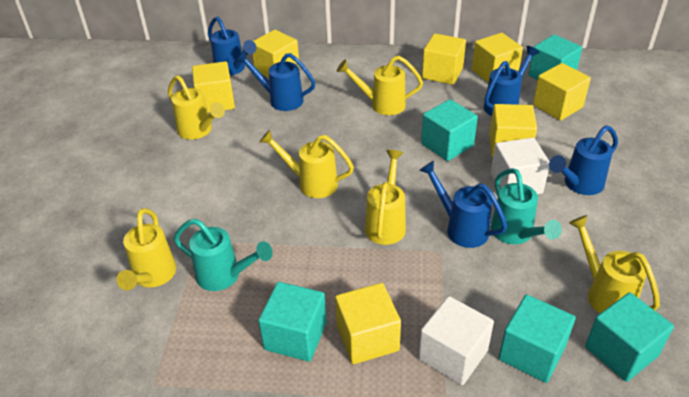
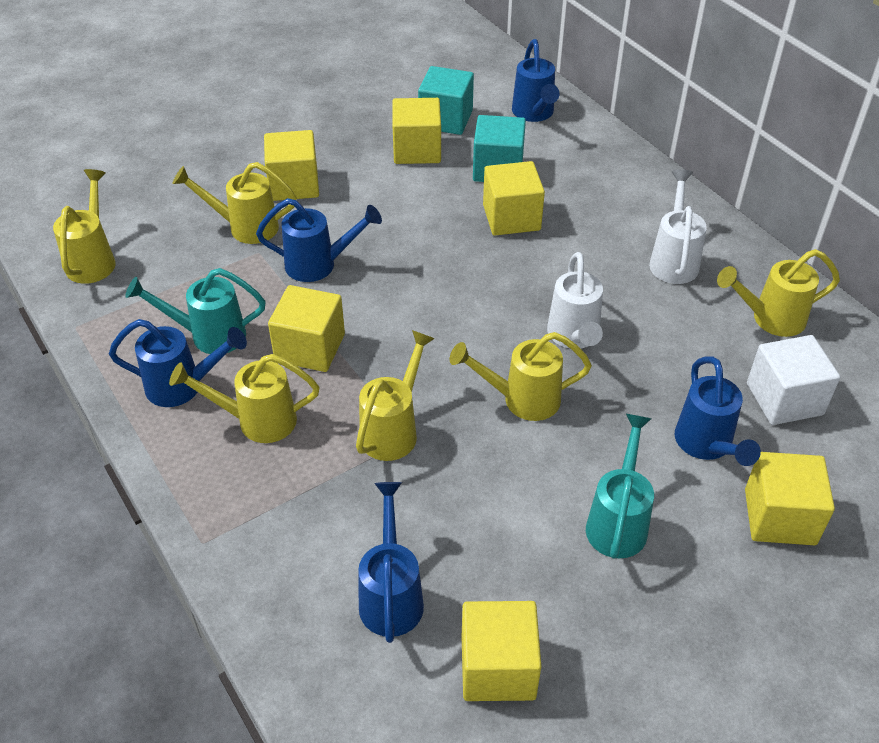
turquoise cube: [258,282,327,362] [421,99,478,161] [498,295,576,383] [528,35,582,80] [585,292,674,382] = 5 -> [418,66,474,135] [473,115,526,182] = 2
white cube: [419,296,494,385] [491,137,550,194] = 2 -> [747,335,840,425] = 1
white watering can: none = 0 -> [547,252,603,349] [649,170,707,284] = 2
yellow cube: [192,61,235,113] [252,30,300,78] [335,283,401,364] [422,34,466,85] [472,33,523,83] [489,104,537,157] [533,63,591,121] = 7 -> [264,130,319,201] [268,285,345,372] [392,98,441,164] [462,601,541,701] [483,161,545,235] [745,452,835,545] = 6

